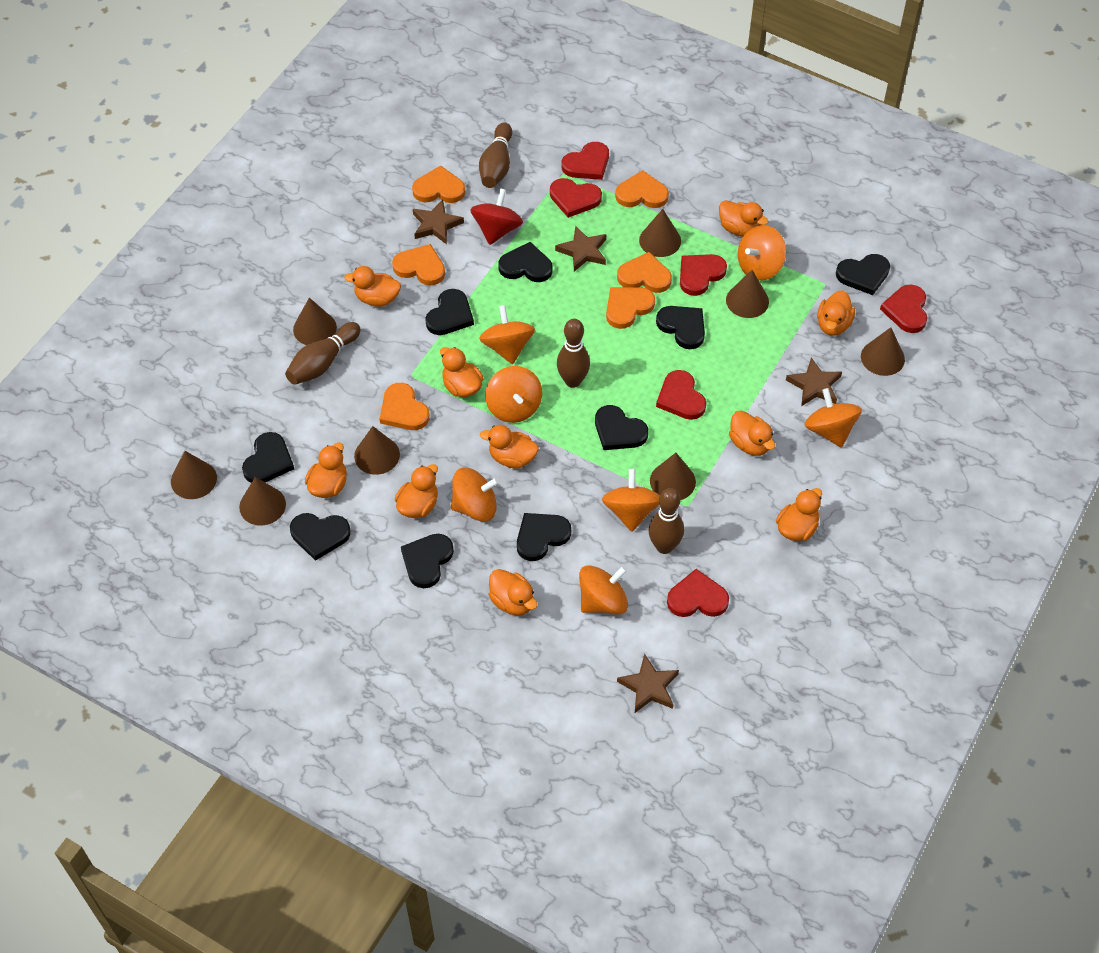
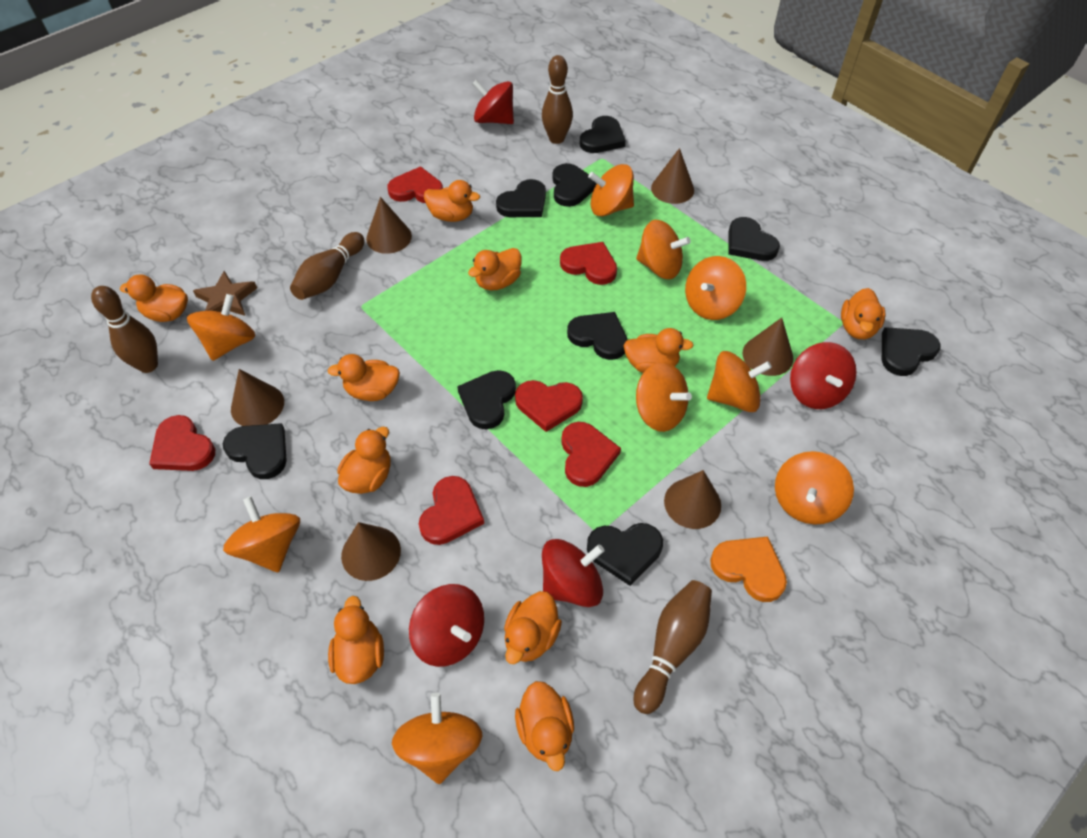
brown cone: [171,451,217,499] [239,477,286,526] [293,298,337,345] [354,426,400,475] [639,209,681,257] [650,453,696,500] [726,270,769,318] [861,327,905,376] = 8 -> [231,369,284,426] [341,522,401,581] [366,197,412,254] [651,148,694,204] [664,470,721,529] [742,318,793,376] = 6
brown star: [413,200,464,245] [555,226,606,272] [617,654,679,713] [786,357,842,406] = 4 -> [193,271,257,316] = 1
orange heart: [380,383,430,430] [392,244,445,286] [412,165,466,203] [606,287,655,329] [615,170,669,208] [617,252,672,293] = 6 -> [710,537,787,602] = 1
orange spinning top: [451,467,499,522] [479,305,535,364] [485,366,542,423] [579,566,628,614] [602,469,660,532] [738,225,786,281] [804,388,862,448] = 7 -> [187,294,255,361] [223,496,300,573] [392,692,482,784] [588,164,634,216] [636,220,691,279] [636,362,692,432] [685,256,746,320] [707,351,772,412] [775,451,854,525] = 9
red spinning top: [470,188,523,245] = 1 -> [409,584,484,667] [472,80,514,124] [542,539,604,607] [790,342,857,409] = 4

